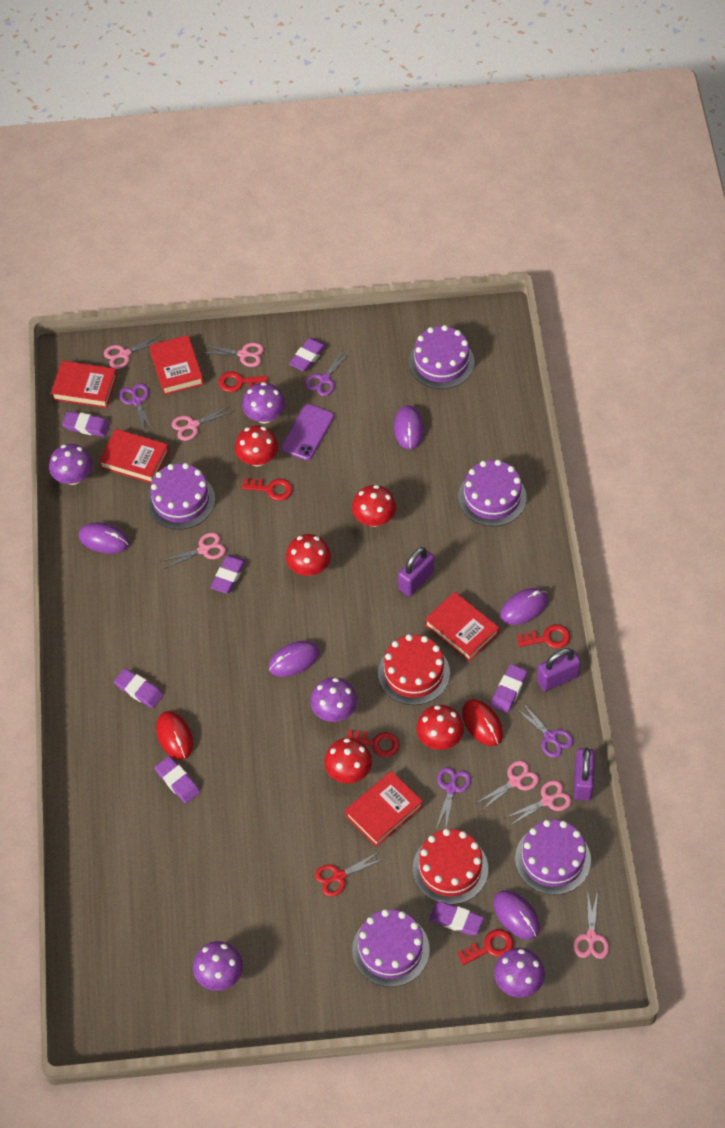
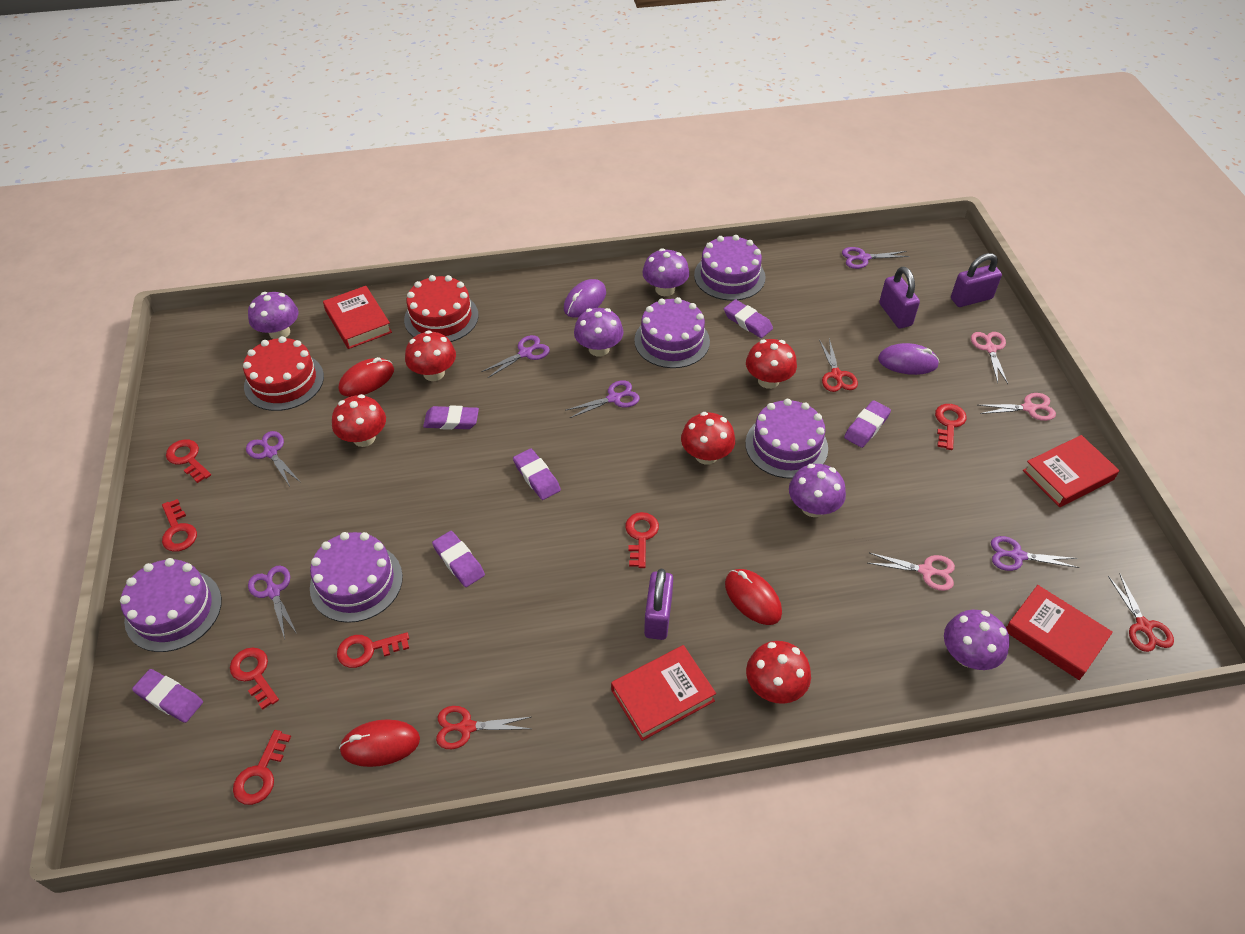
pink scissors: [104,335,164,369] [162,532,226,569] [172,406,234,441] [203,343,264,367] [475,761,539,811] [505,780,572,826] [574,890,609,959] = 7 -> [868,553,955,591] [971,332,1008,384] [978,393,1056,421] = 3
purple eraser: [62,411,110,437] [114,668,164,709] [155,756,200,804] [211,555,246,594] [289,338,326,371] [429,902,484,935] [491,664,528,713] = 7 -> [132,669,203,723] [423,406,479,430] [432,531,485,587] [513,448,561,500] [724,299,773,338] [844,400,891,448] = 6
purple mouse: [79,522,129,554] [269,641,320,677] [394,405,424,450] [494,890,540,939] [500,588,548,625] = 5 -> [564,279,606,318] [878,343,939,375] = 2
purple phone: [281,404,334,460] = 1 -> none = 0
purple scissors: [119,383,153,434] [305,349,350,396] [436,767,471,829] [517,702,573,758] = 4 -> [246,431,300,486] [248,566,297,639] [481,335,550,378] [565,380,640,418] [842,247,910,269] [991,536,1079,571] = 6
red book: [51,361,117,408] [99,429,169,483] [149,335,204,395] [345,771,423,847] [425,592,499,662] = 5 -> [323,286,392,349] [611,645,716,741] [1006,585,1113,680] [1023,435,1120,507] = 4
red key: [218,371,268,392] [242,478,293,501] [345,730,399,757] [458,929,514,965] [517,624,570,648] = 5 -> [162,499,197,552] [166,439,211,483] [230,648,279,710] [233,730,291,805] [337,632,409,668] [626,512,659,568] [935,404,967,450] = 7
red mouse: [156,711,193,760] [462,699,503,746] = 2 -> [339,357,394,397] [339,719,420,767] [725,569,782,625] = 3
red scissors: [315,852,384,897] = 1 -> [436,706,531,749] [819,338,858,392] [1108,573,1174,652] = 3

